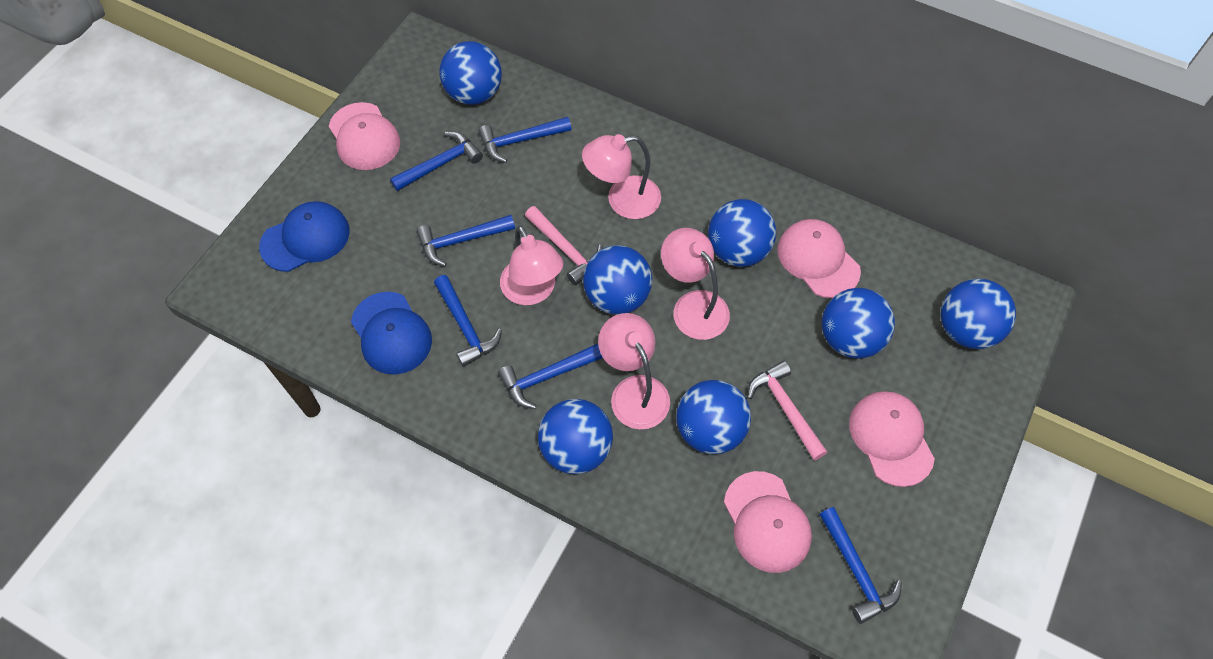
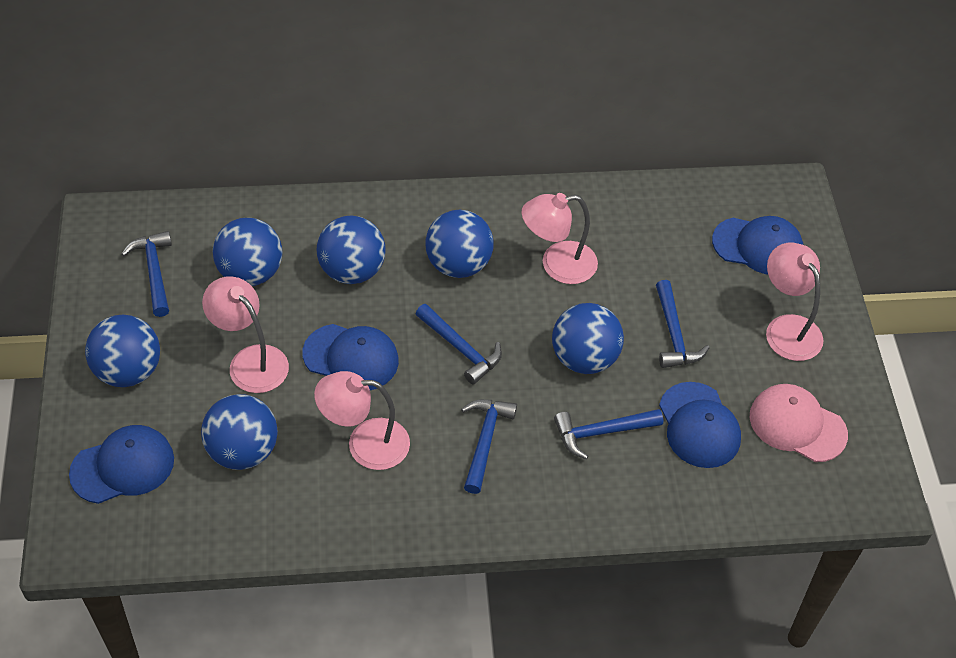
blue ball: [439,41,502,105] [538,399,613,474] [583,245,652,315] [676,380,751,454] [708,199,776,267] [822,288,895,359] [941,279,1016,349] = 7 -> [85,315,160,387] [201,394,278,470] [213,218,283,286] [317,215,386,284] [425,210,493,278] [552,303,624,374] = 6
blue cap: [259,201,350,272] [351,291,432,375] = 2 -> [69,425,174,504] [303,324,399,390] [659,382,741,468] [712,216,803,274] = 4
blue hammer: [390,132,483,191] [416,215,515,266] [434,275,502,367] [478,117,571,163] [498,344,603,409] [819,507,902,624] = 6 -> [122,231,172,317] [416,304,502,385] [461,399,517,494] [554,409,663,459] [656,280,709,368] = 5
pink cap: [329,102,400,170] [724,471,812,573] [778,219,861,298] [849,391,935,487] = 4 -> [750,384,848,462] = 1
pink hammer: [525,206,603,285] [747,361,827,460] = 2 -> none = 0

